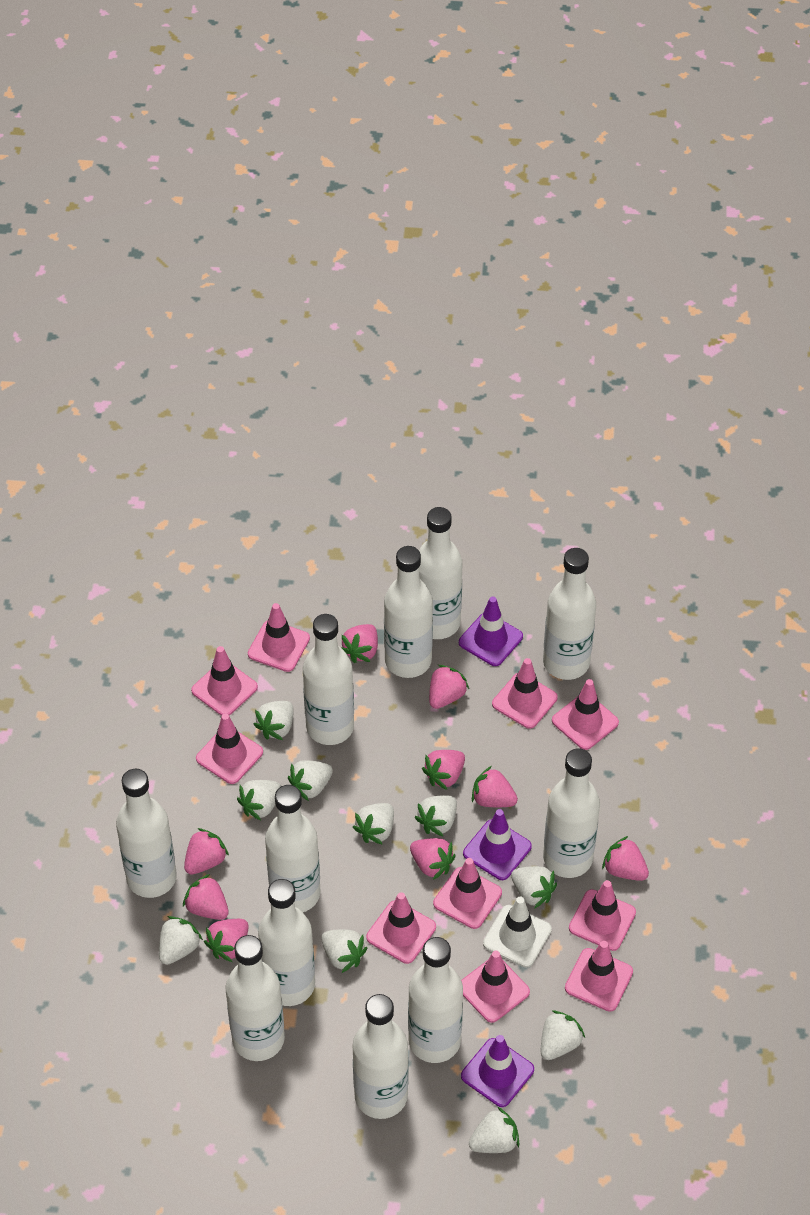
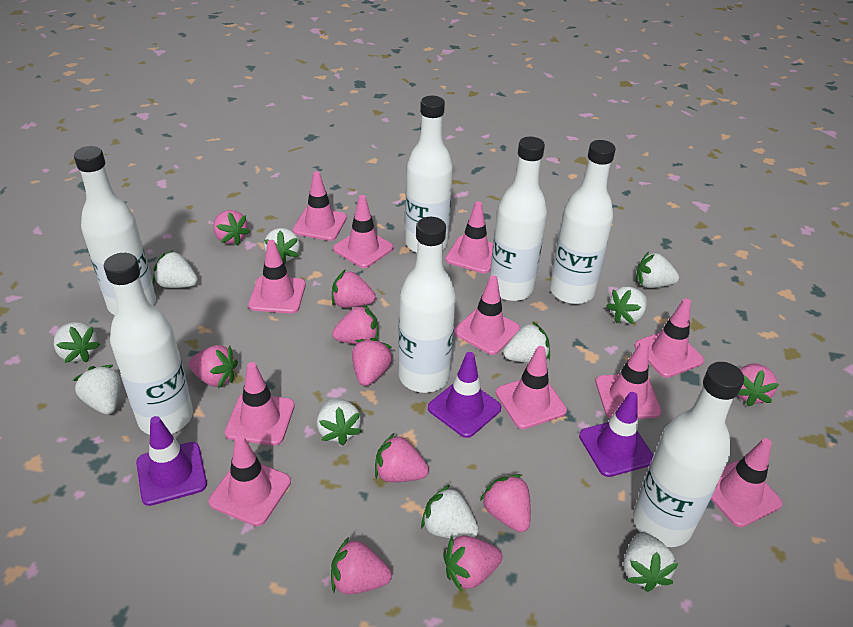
pink strawberry: [183,874,229,920] [184,828,229,875] [204,919,249,962] [342,624,378,663] [410,838,456,880] [422,750,465,790] [429,665,469,709] [472,766,518,807] [602,836,649,881] = 9 -> [188,345,238,388] [213,210,250,245] [331,537,392,594] [332,269,376,308] [332,304,378,344] [352,338,393,386] [375,433,429,482] [443,535,503,592] [480,474,531,532] [737,363,779,406] = 10
pink traffic cone: [191,646,258,716] [196,713,263,784] [248,603,310,672] [366,892,436,964] [433,858,502,929] [461,951,530,1023] [492,658,558,729] [552,679,619,750] [565,941,633,1012] [569,880,636,951] = 10 -> [209,435,291,526] [225,362,295,445] [249,240,306,314] [293,171,347,241] [333,195,394,268] [445,201,493,273] [454,275,520,355] [496,346,567,429] [595,341,662,419] [634,299,704,378] [711,438,783,528] = 11
white bottle: [116,769,177,898] [226,935,285,1061] [258,879,315,1006] [265,785,321,912] [303,614,354,745] [352,994,409,1119] [384,546,433,678] [408,937,463,1063] [419,507,462,639] [543,548,596,680] [543,748,600,878] = 11 -> [74,146,156,315] [104,253,193,435] [398,217,456,393] [405,96,453,253] [490,137,547,301] [550,140,616,304] [633,362,744,547] = 7
white traffic cone: [483,897,552,968] = 1 -> none = 0

